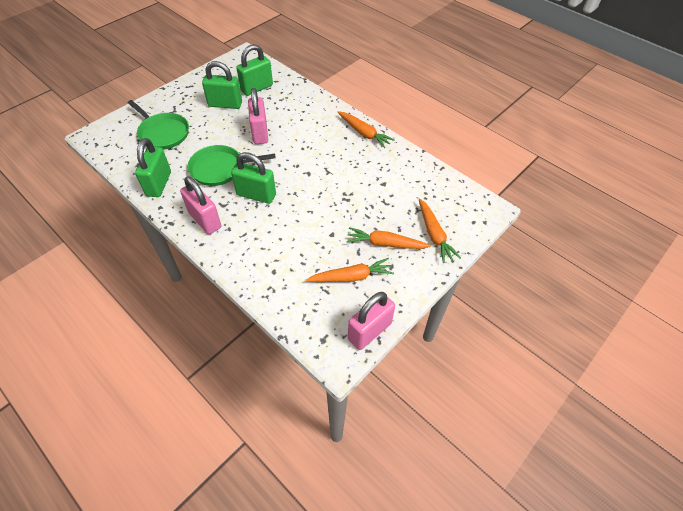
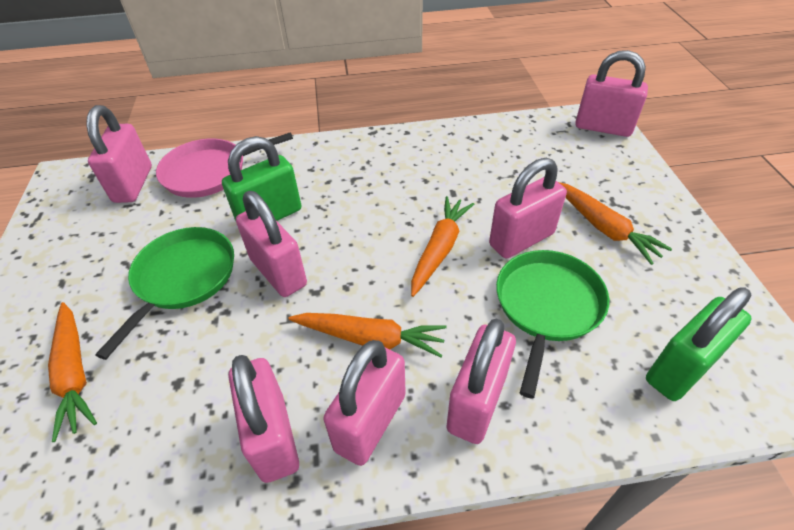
green padlock: [135,138,171,197] [202,61,242,109] [231,152,276,204] [237,44,273,96] = 4 -> [222,136,302,221] [646,287,752,401] = 2
pink padlock: [180,176,221,234] [248,88,268,144] [348,292,395,350] = 3 -> [86,105,152,203] [229,355,299,483] [236,191,307,297] [323,340,406,466] [446,319,516,444] [489,158,567,259] [575,50,648,137] = 7
pink pan: none = 0 -> [156,132,293,198] = 1

